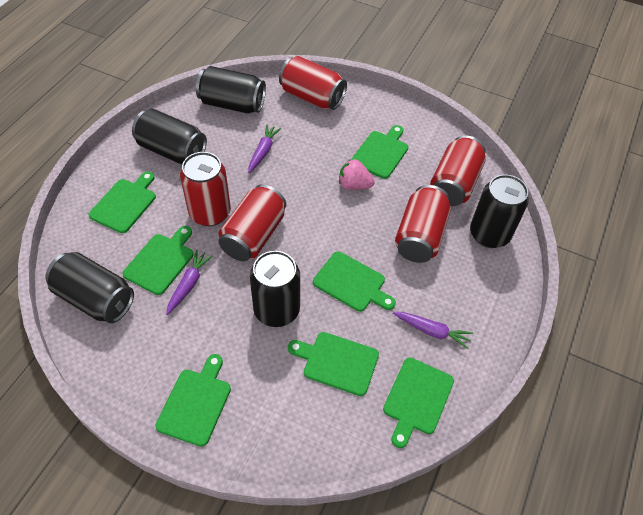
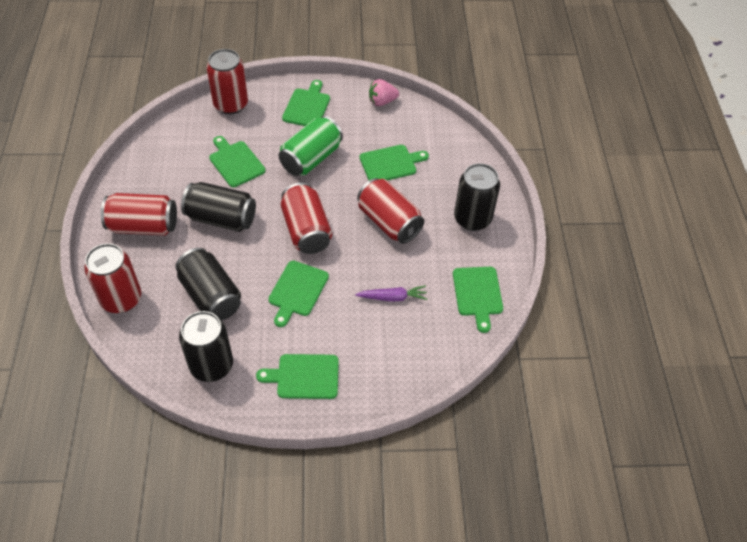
black can: [45,252,134,323] [132,109,207,164] [196,66,266,114] [250,251,300,327] [470,174,529,248] = 5 -> [175,248,241,320] [179,311,233,382] [181,182,256,232] [454,163,500,231] = 4
green can: none = 0 -> [279,116,343,176] = 1
green cutting board: [88,171,156,233] [123,226,193,295] [155,354,231,447] [288,332,379,396] [313,251,396,312] [351,125,408,179] [383,358,454,448] = 7 -> [209,136,266,187] [256,354,339,399] [268,261,329,327] [282,80,330,126] [360,145,429,180] [453,267,503,333] = 6
purple carrot: [166,250,213,315] [248,124,281,173] [393,312,473,349] = 3 -> [355,285,427,302] = 1

